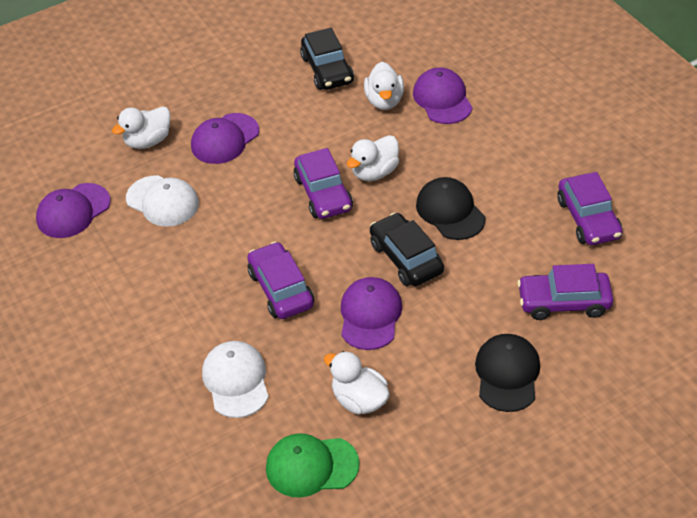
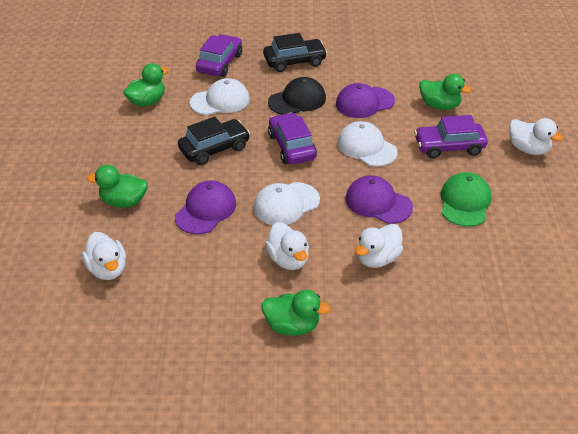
black cap: [416,177,486,240] [475,334,540,412] = 2 -> [268,77,326,115] = 1
green duck: none = 0 -> [87,165,148,208] [123,63,168,107] [261,290,331,336] [419,74,471,110] = 4
purple cap: [36,183,111,238] [191,113,259,164] [341,277,402,350] [413,68,473,124] = 4 -> [175,180,236,234] [336,83,395,118] [345,175,413,224] = 3
purple car: [248,242,314,319] [293,148,353,219] [517,264,613,320] [557,172,622,245] = 4 -> [196,34,242,77] [268,113,317,164] [414,115,488,159] = 3
white cap: [126,175,199,227] [202,341,269,418] = 2 -> [190,78,250,115] [254,182,320,225] [337,121,398,167] = 3

